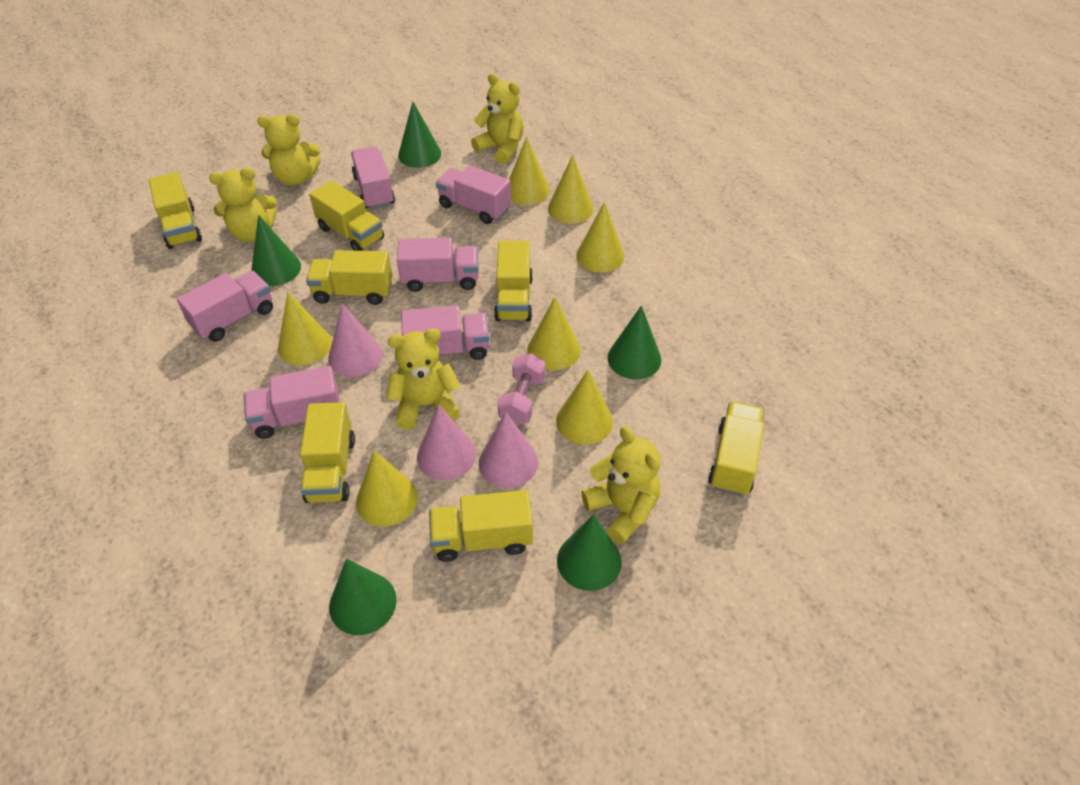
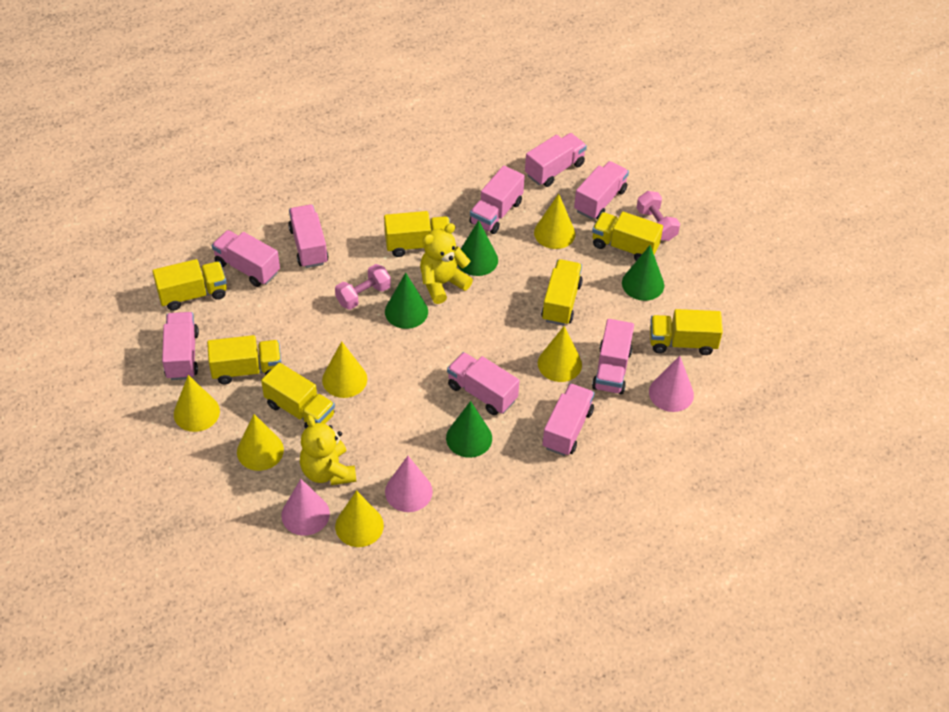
green cone: [251,215,301,286] [329,559,397,635] [398,102,441,168] [557,514,622,591] [607,306,661,379] = 5 -> [385,273,428,329] [446,401,492,458] [457,220,498,276] [622,245,664,301] = 4
pink dumbbell: [498,353,546,425] = 1 -> [335,264,391,310] [637,191,680,241] = 2
pink truck: [177,271,273,342] [244,366,340,439] [351,146,395,209] [397,237,478,292] [401,305,490,360] [436,165,511,224] = 6 -> [162,312,199,380] [212,230,280,287] [288,205,329,268] [447,352,520,415] [469,165,525,234] [525,133,587,187] [542,383,595,456] [574,161,629,220] [592,319,634,395] = 9
yellow cone: [278,292,332,365] [356,450,418,526] [509,137,550,205] [527,297,581,370] [548,155,594,224] [556,370,613,445] [576,202,625,273] = 7 -> [174,375,220,432] [237,414,284,471] [322,341,367,398] [335,490,384,547] [534,194,575,249] [538,326,582,382] = 6
yellow teddy bear: [209,167,277,242] [257,114,321,186] [386,328,460,430] [471,73,524,164] [581,426,660,544] = 5 -> [300,415,356,485] [420,223,473,304] = 2

